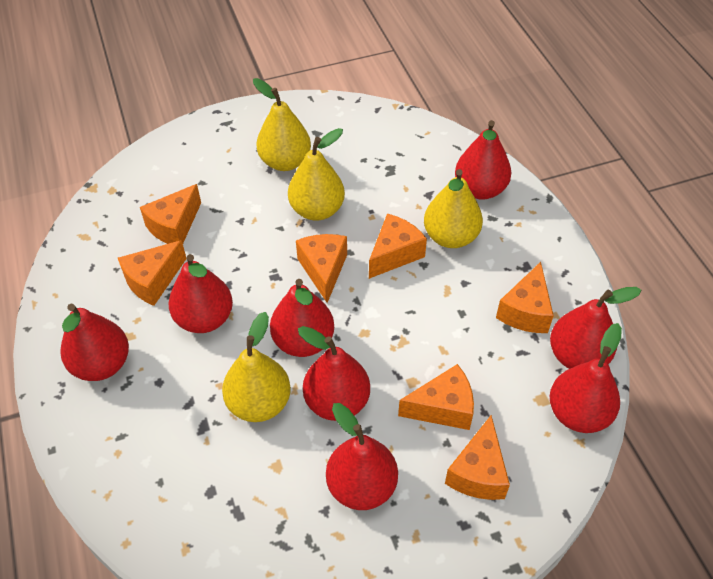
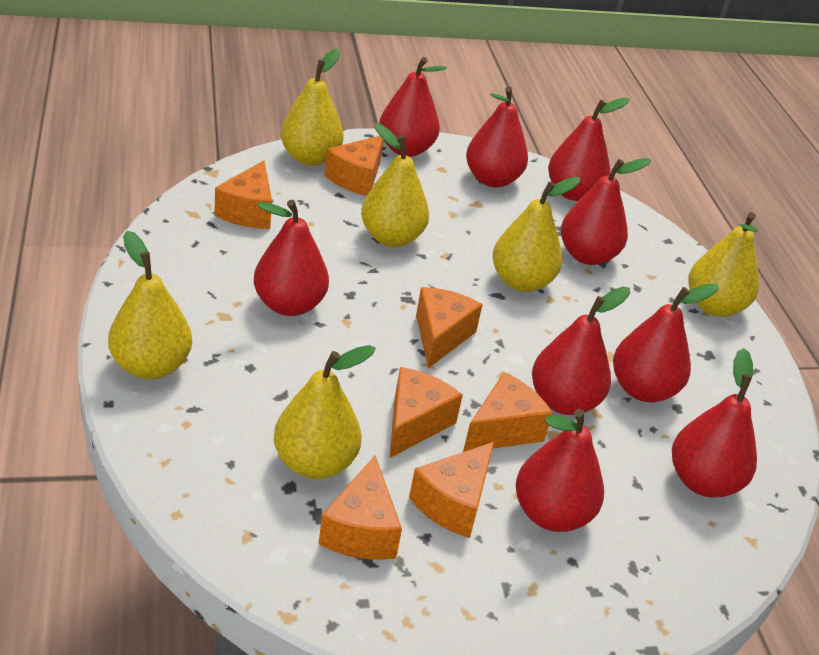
red pear: [61,304,129,381] [169,254,233,333] [270,279,334,357] [298,326,370,421] [326,403,398,510] [455,120,511,200] [550,287,641,369] [550,323,622,433] = 8 -> [254,200,329,316] [379,57,447,157] [466,87,528,187] [516,409,604,532] [532,287,630,415] [548,97,629,201] [561,158,651,265] [613,283,719,402] [672,348,757,498] = 9
yellow pear: [222,312,291,422] [253,78,311,171] [288,128,345,221] [424,169,483,248] = 4 -> [108,231,192,379] [274,345,376,479] [281,49,344,166] [361,123,429,247] [492,177,580,292] [688,212,759,317] = 6

